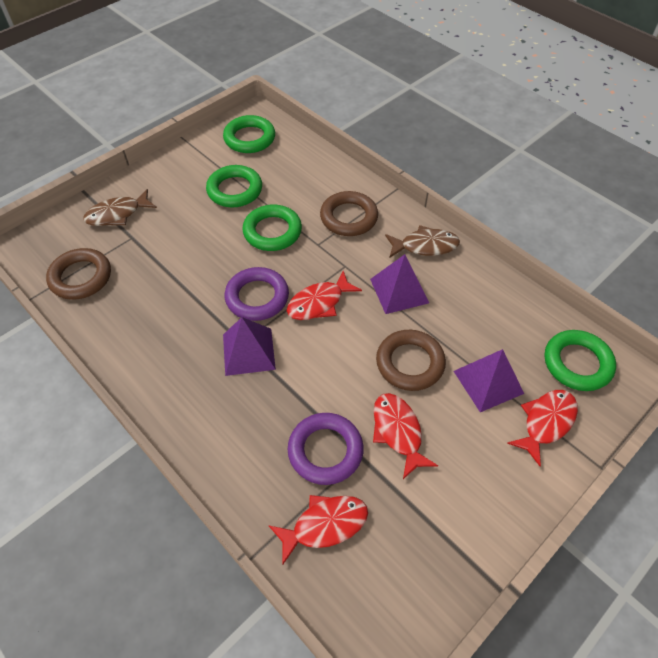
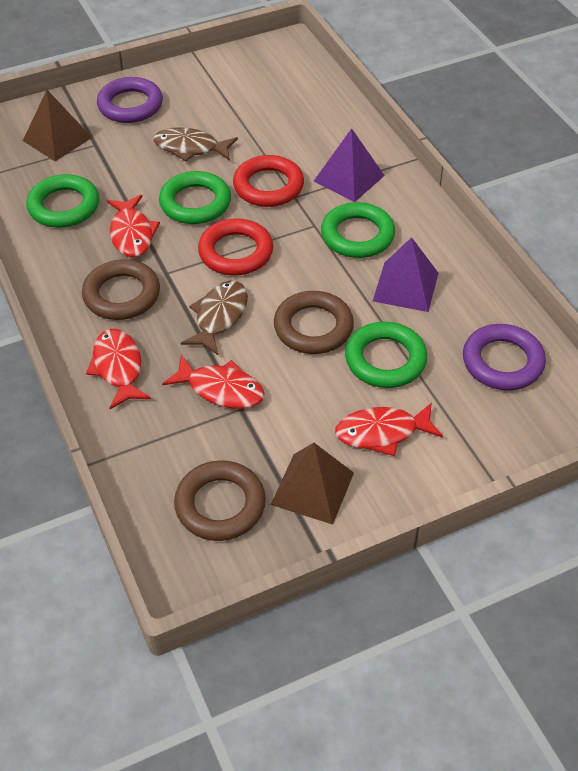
brown pyramid: none = 0 -> [23,90,92,161] [271,443,354,525] = 2
purple pyramid: [223,317,276,376] [370,254,429,314] [454,349,524,412] = 3 -> [314,128,385,202] [373,237,438,312] = 2
red ring: none = 0 -> [198,218,273,276] [233,155,304,207] = 2

